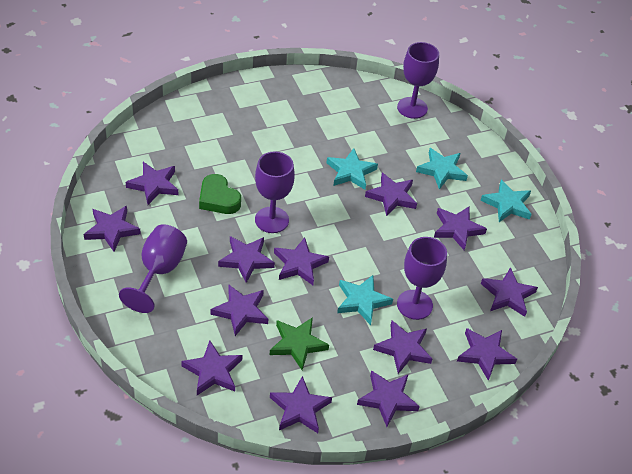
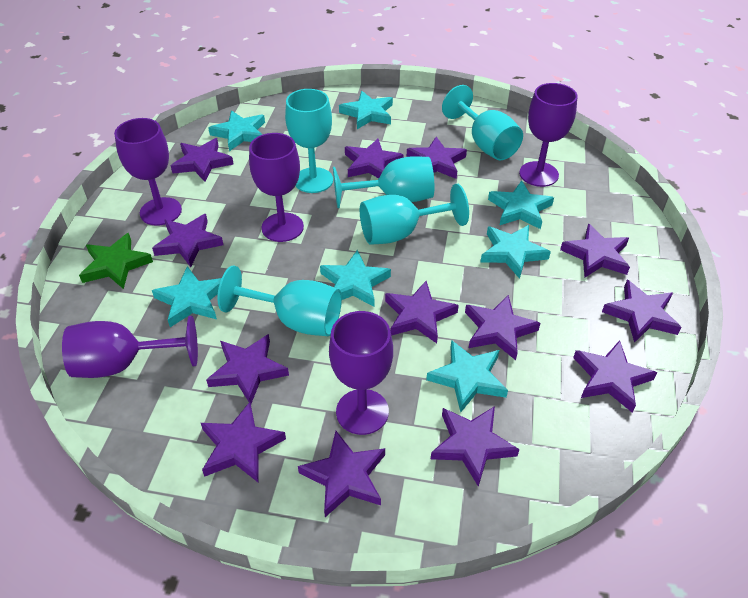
green heart: [199,174,241,214] = 1 -> none = 0
purple goblet: [119,224,187,313] [255,151,295,233] [397,42,439,119] [397,237,447,320] = 4 -> [62,316,198,378] [114,118,182,226] [249,133,304,242] [329,311,393,435] [519,83,578,187] = 5
turquoise goblet: none = 0 -> [217,265,342,337] [285,89,333,193] [333,156,434,208] [360,184,469,245] [442,85,523,161] = 5
turquoise star: [326,148,378,190] [337,275,393,325] [416,148,468,190] [481,180,532,222] = 4 -> [152,266,221,327] [208,110,265,151] [320,250,391,307] [339,91,393,129] [426,340,508,412] [481,225,551,279] [488,180,554,229] = 7

